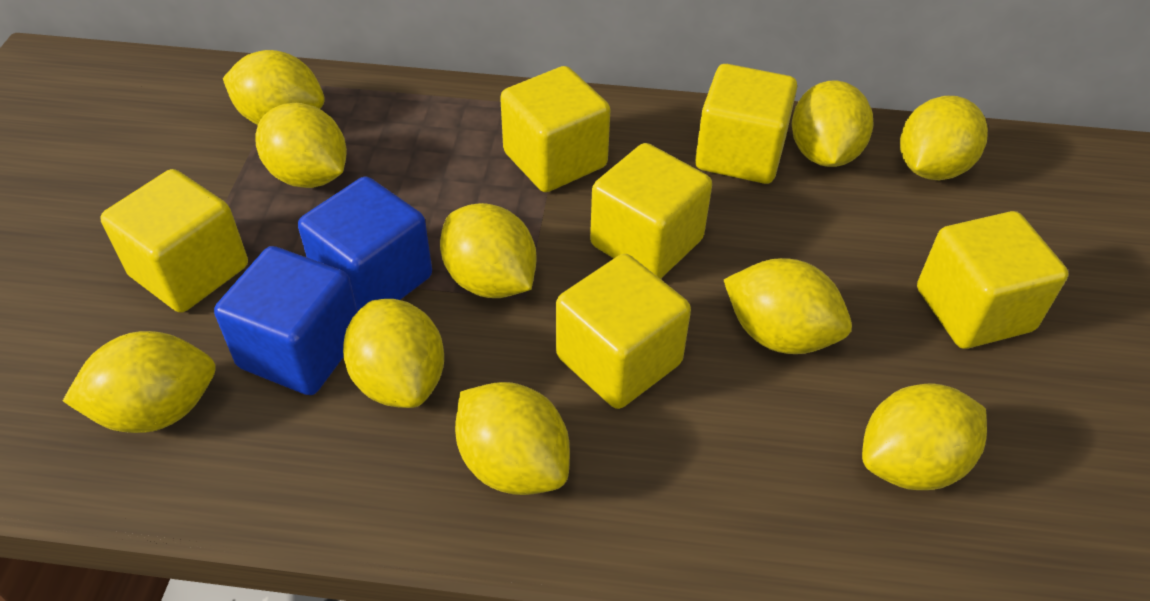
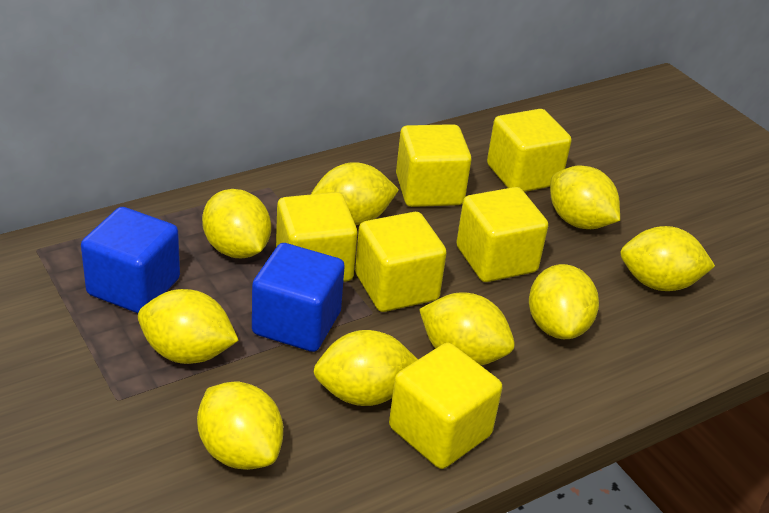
yellow lemon: [63,331,216,433] [223,50,325,125] [256,103,347,188] [343,299,444,408] [440,203,537,298] [455,382,570,495] [724,258,852,354] [792,81,873,167] [862,384,987,490] [900,96,988,180] = 10 -> [138,289,239,364] [197,382,283,470] [202,189,271,258] [311,162,399,225] [314,330,418,406] [419,292,515,365] [529,264,599,339] [550,166,620,229] [620,226,715,291] = 9

